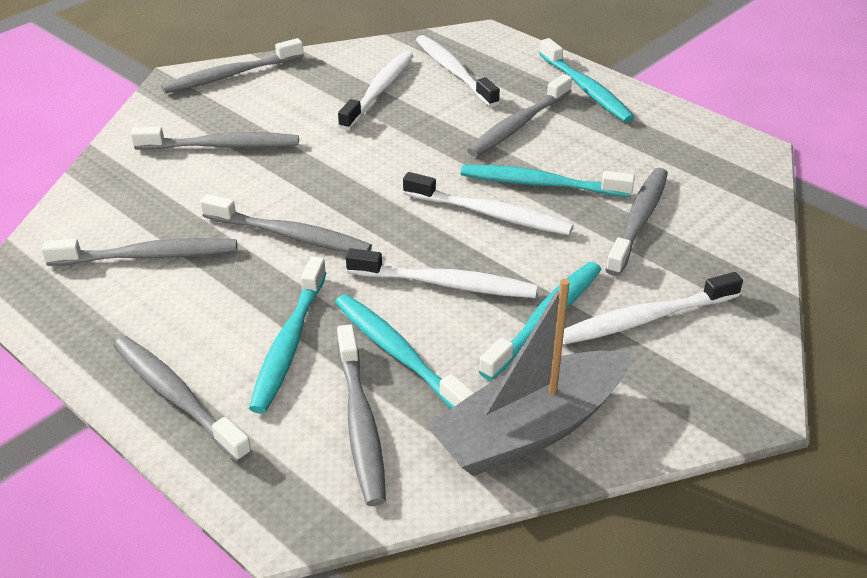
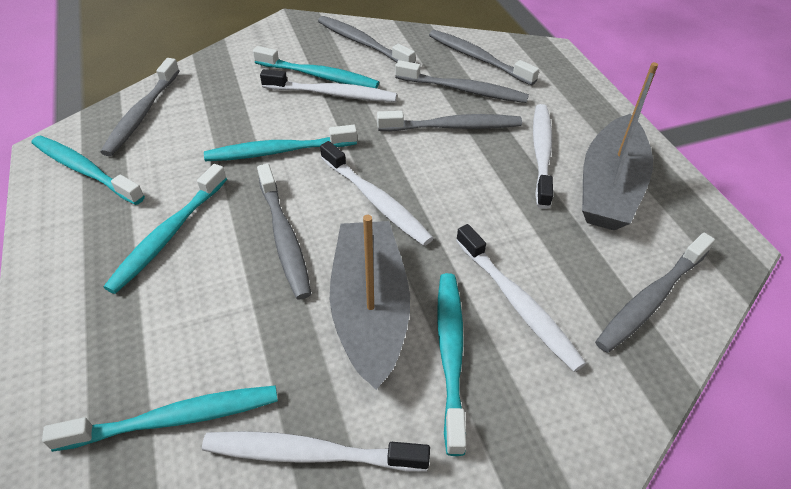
grey boat: [426,279,631,476] = 1 -> [330,215,410,390] [582,62,658,230] = 2
grey toothbrush: [42,238,237,266] [113,336,252,463] [131,127,299,150] [161,38,304,93] [200,194,372,252] [337,324,386,506] [467,74,572,157] [605,168,668,276] = 8 -> [100,58,180,156] [257,164,311,299] [318,16,415,63] [377,111,522,131] [395,60,529,103] [429,30,539,85] [595,233,715,353] = 7
turquoise toothbrush: [249,256,326,413] [335,294,474,409] [461,165,635,197] [479,262,602,381] [539,38,635,122] = 5 -> [32,135,145,205] [42,386,278,452] [104,164,227,294] [204,125,357,161] [253,46,379,88] [437,273,466,456] = 6

